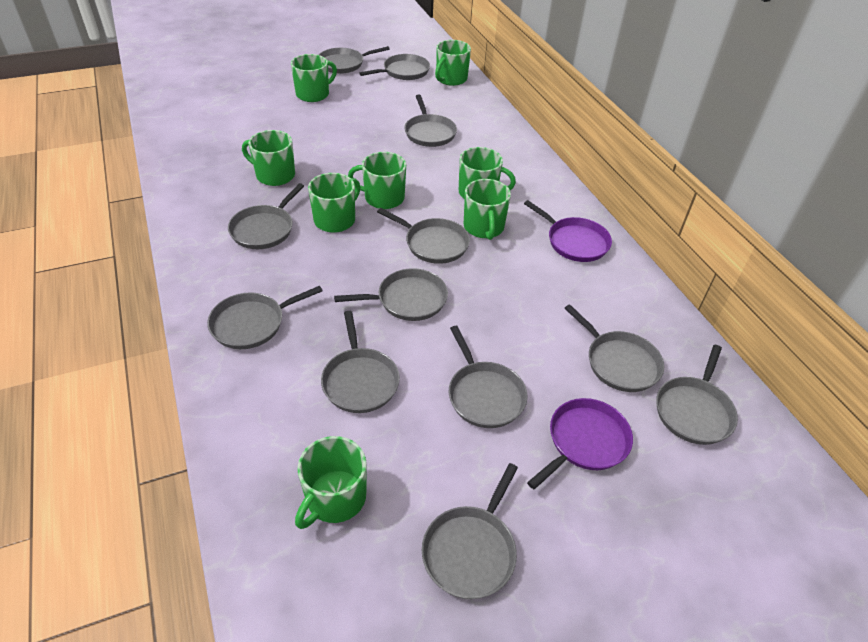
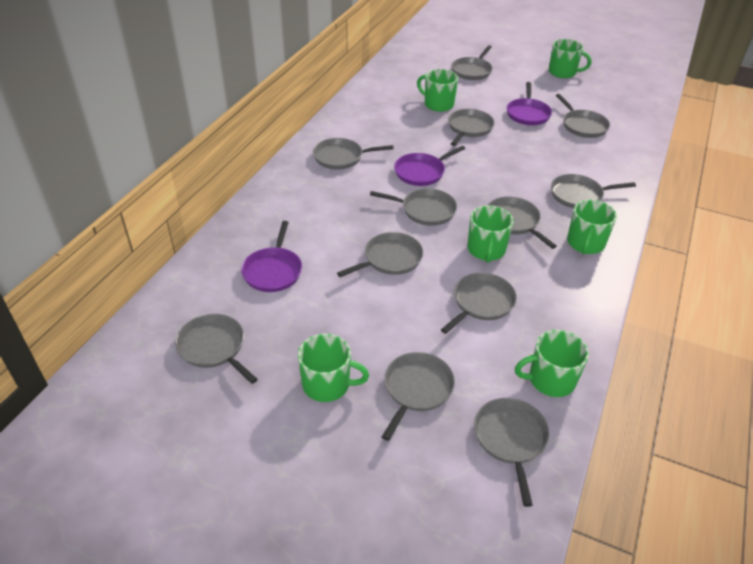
green mug: [242,130,295,186] [291,54,337,102] [295,436,367,529] [308,173,360,233] [348,152,406,209] [435,40,471,86] [459,147,516,199] [464,179,511,240] = 8 -> [298,334,369,402] [417,69,458,112] [467,205,513,263] [515,330,589,397] [549,39,591,78] [567,200,617,254] = 6
purple pan: [524,200,612,262] [527,398,633,489] = 2 -> [241,221,302,292] [394,146,465,186] [507,82,552,125] = 3

